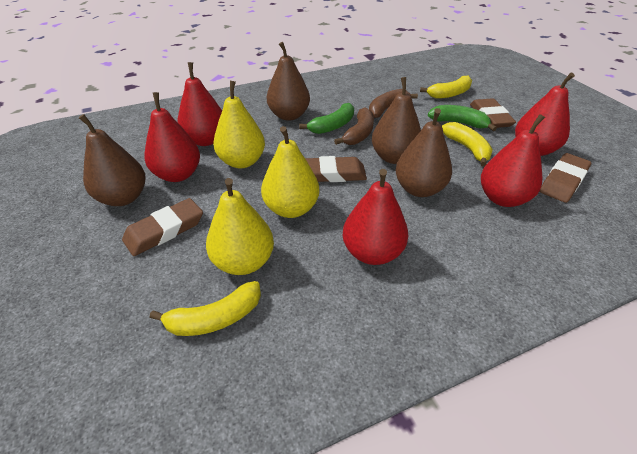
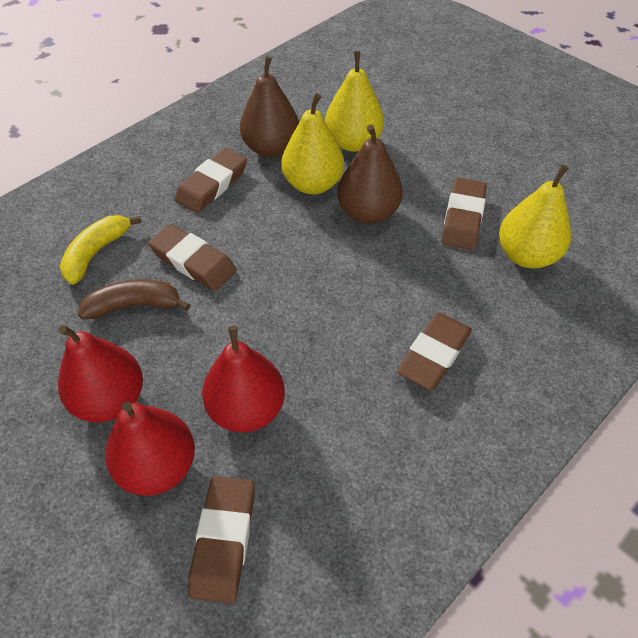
brown banana: [334,107,374,145] [369,89,418,118] = 2 -> [78,279,190,319] = 1
brown eraser: [122,198,203,256] [305,156,367,182] [470,98,516,128] [540,153,591,203] = 4 -> [148,224,237,291] [175,148,247,213] [188,476,255,604] [397,313,472,390] [441,178,487,250] = 5
brown pear: [79,114,146,206] [267,42,310,121] [372,77,421,164] [396,108,452,197] = 4 -> [240,56,299,157] [337,124,403,224] = 2
green banana: [299,103,354,134] [428,105,497,131] = 2 -> none = 0
red pear: [144,92,200,182] [177,62,222,146] [343,169,408,265] [481,114,545,207] [515,72,575,156] = 5 -> [58,325,143,423] [105,402,195,496] [202,325,285,433] = 3
yellow banana: [150,281,261,336] [420,76,472,99] [442,122,493,167] = 3 -> [60,215,142,285] = 1

